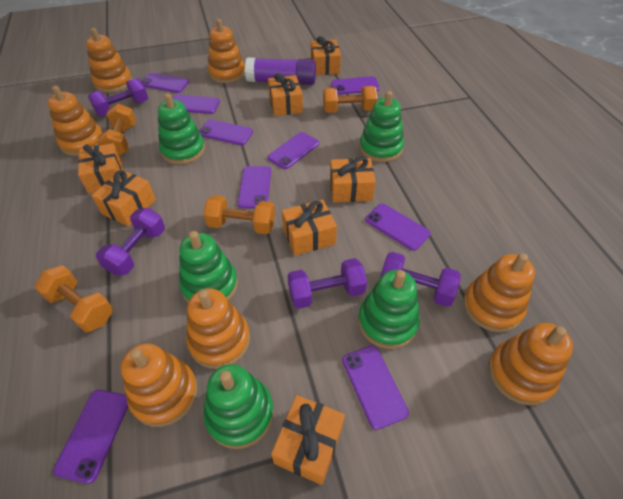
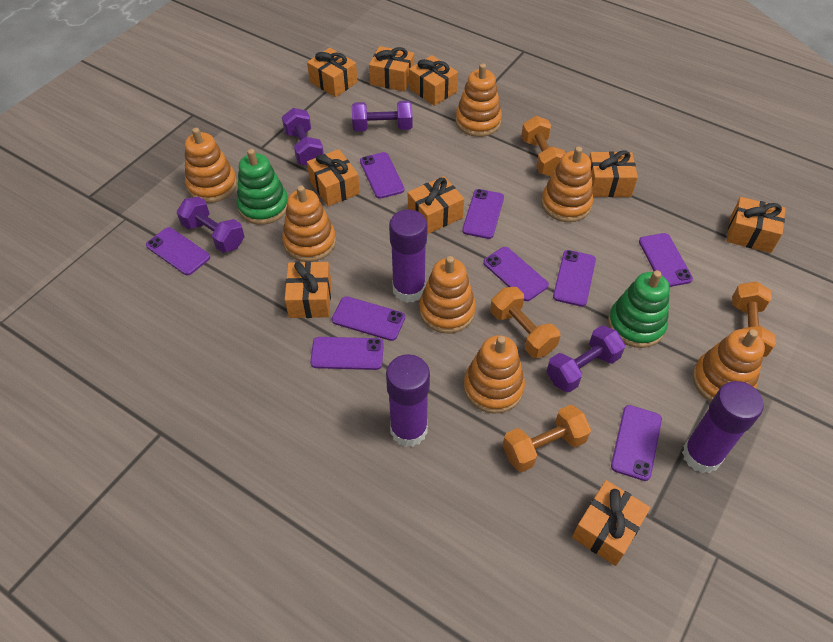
green stacking toy: [158,93,205,165] [179,231,238,303] [204,364,274,449] [358,270,420,349] [359,91,404,162] = 5 -> [236,149,288,225] [608,270,670,348] = 2
orange gift: [78,143,123,194] [91,170,156,226] [268,73,303,116] [271,395,345,485] [282,200,337,256] [311,36,341,75] [330,157,376,202] = 7 -> [285,261,331,318] [307,48,358,97] [307,149,360,206] [369,46,414,92] [408,176,464,234] [409,55,458,106] [572,480,650,566] [589,150,638,197] [726,197,786,253] = 9
purple glue stick: [245,57,316,85] = 1 -> [386,354,430,447] [389,209,427,303] [682,381,764,473] = 3

